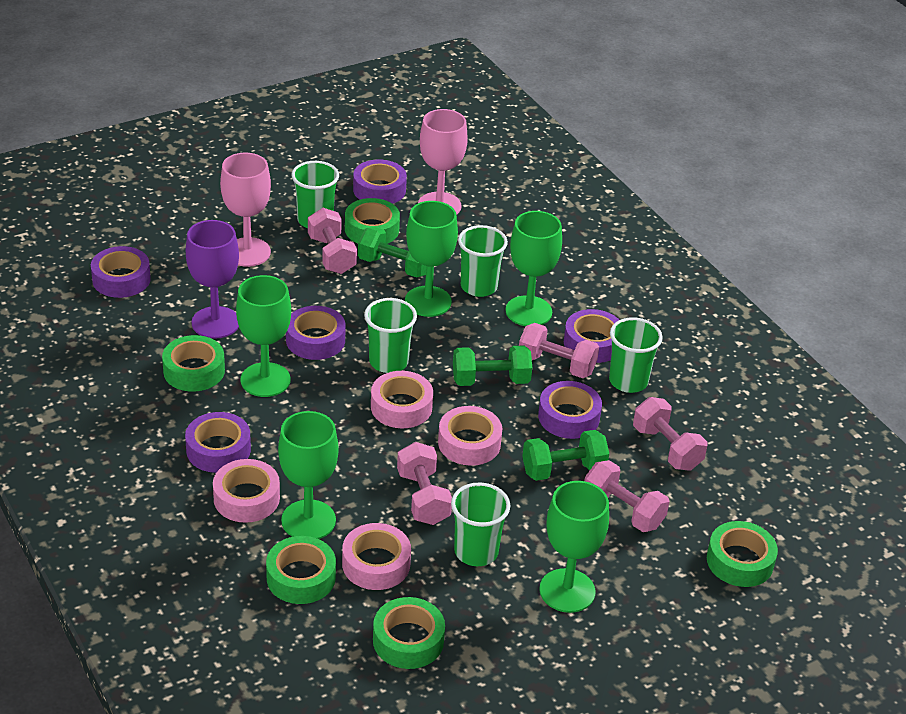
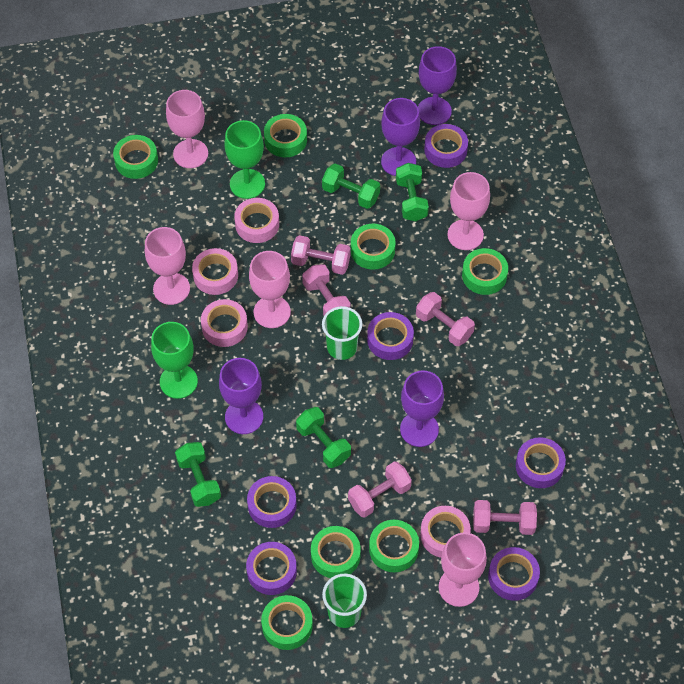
green cup: [291,161,339,228] [364,298,417,373] [451,483,510,566] [458,225,508,297] [609,317,663,393] = 5 -> [322,306,363,360] [322,573,367,628] = 2
green dumbbell: [358,227,427,277] [453,346,532,386] [522,430,609,481] = 3 -> [175,442,221,507] [296,407,351,468] [322,163,380,209] [396,163,429,221] = 4
green goblet: [236,275,291,397] [278,411,339,539] [405,201,458,317] [506,211,562,326] [539,481,609,613] = 5 -> [151,322,198,399] [224,120,265,199] = 2
green tape: [162,335,225,392] [266,536,336,604] [345,198,400,244] [373,597,445,669] [707,521,778,587] = 5 -> [113,135,158,179] [261,595,313,650] [264,114,307,157] [311,526,361,578] [351,224,396,270] [369,520,419,572] [462,248,508,295] = 7
pink goblet: [220,153,271,267] [418,109,468,215] = 2 -> [145,227,190,305] [166,90,208,168] [249,251,291,328] [439,532,487,607] [447,172,490,250] = 5
purple goblet: [186,220,239,339] = 1 -> [219,358,263,434] [381,98,420,176] [400,371,444,447] [418,46,457,125] = 4

